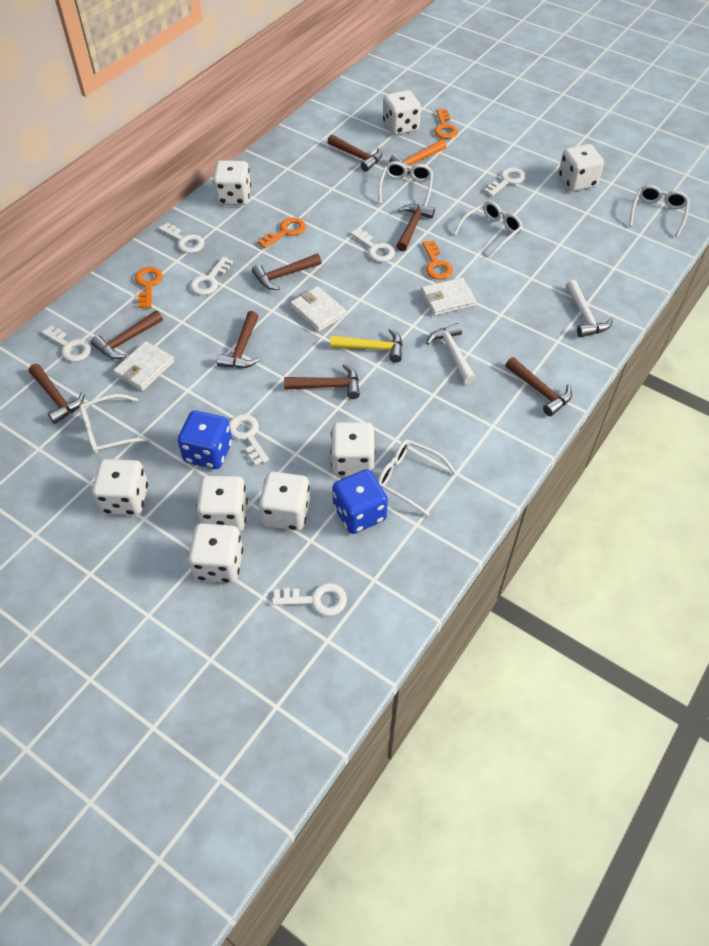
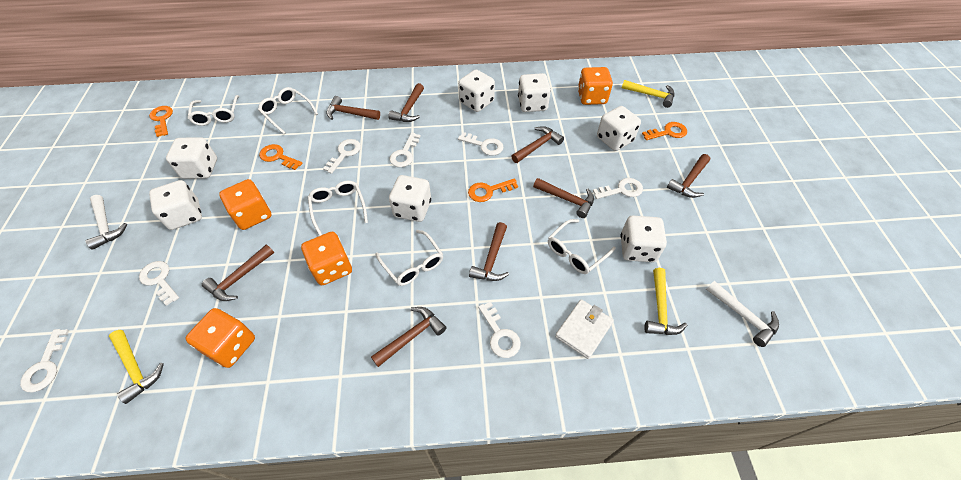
blue dice: [178,411,232,469] [332,469,388,534] = 2 -> none = 0
orange dice: none = 0 -> [186,308,255,368] [219,179,272,230] [301,232,352,285] [578,67,613,105] = 4
orange hammer: [389,139,447,173] = 1 -> none = 0
white dice: [92,459,148,515] [188,523,243,583] [196,476,248,531] [213,160,251,205] [259,471,310,531] [331,422,375,476] [383,90,421,135] [558,144,604,191] = 8 -> [149,180,202,230] [166,137,217,179] [389,175,431,222] [458,70,495,112] [518,73,551,112] [597,106,641,151] [620,216,667,262] = 7
white wallet: [113,341,174,391] [290,286,346,332] [421,278,476,316] = 3 -> [555,299,614,359] = 1
yellow hammer: [330,328,402,363] = 1 -> [109,330,164,404] [622,80,674,108] [644,268,687,335] = 3

